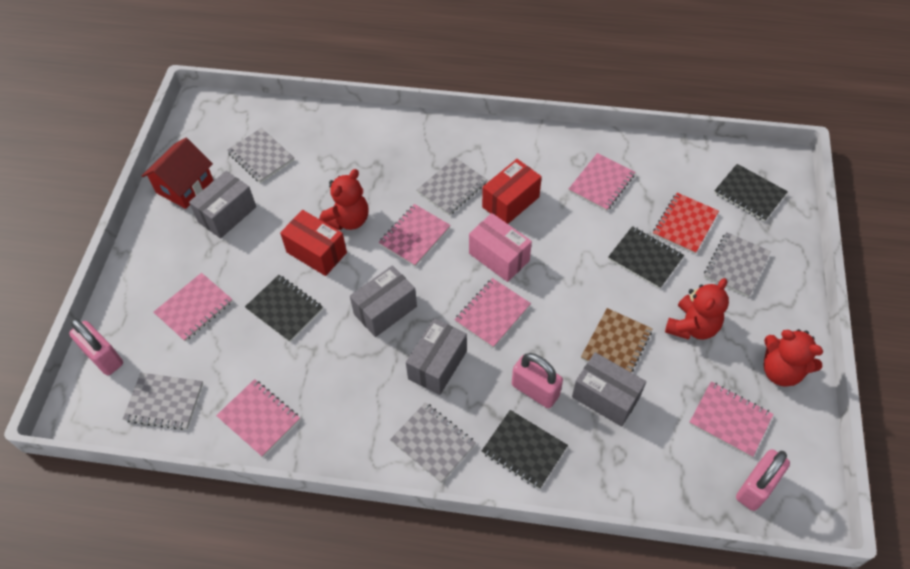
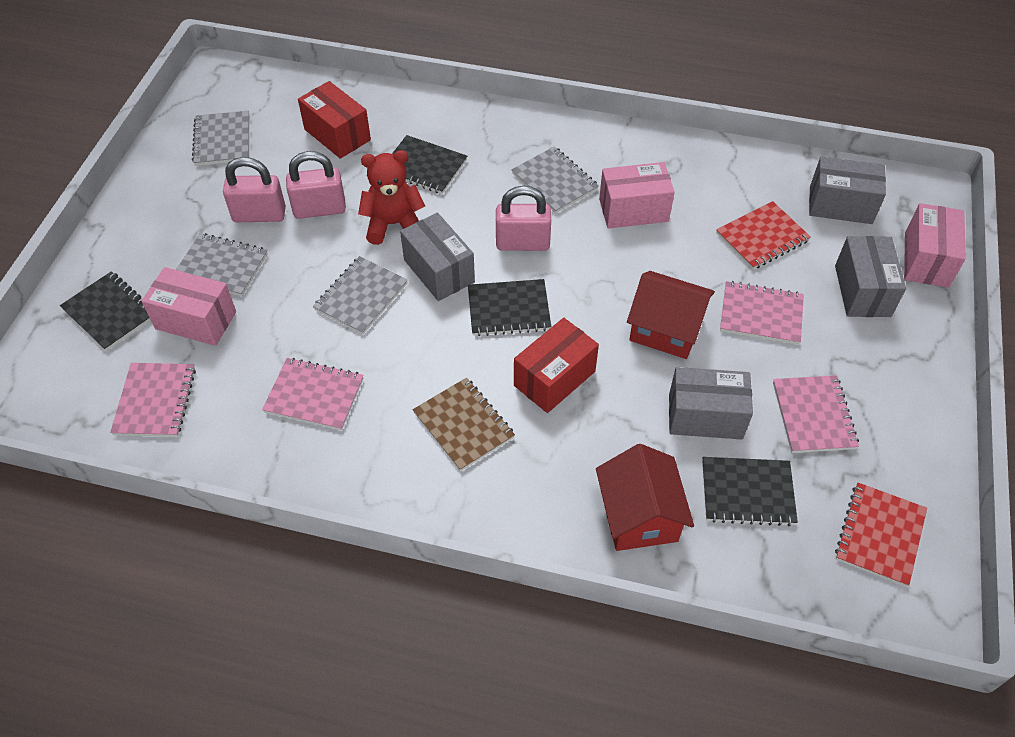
grey notebook: [123,373,203,430] [227,128,294,183] [390,402,476,483] [417,158,487,215] [704,232,771,297] = 5 -> [176,233,268,296] [192,111,249,166] [313,256,408,335] [512,146,599,213] = 4
pink box: [469,213,532,282] = 1 -> [142,267,236,346] [599,162,675,228] [904,203,966,288] = 3
pink notebook: [154,273,233,342] [216,379,300,457] [378,204,451,266] [455,278,531,348] [569,153,635,211] [689,382,774,458] = 6 -> [110,363,196,437] [262,358,364,430] [720,281,804,345] [773,375,859,453] = 4
red house: [142,138,213,209] = 1 -> [596,444,694,551] [627,271,715,359] = 2
red notebook: [653,193,719,254] = 1 -> [716,201,811,270] [835,483,927,587] = 2
red teddy bear: [319,169,368,230] [665,278,729,340] [764,329,823,387] = 3 -> [358,150,425,245] = 1

